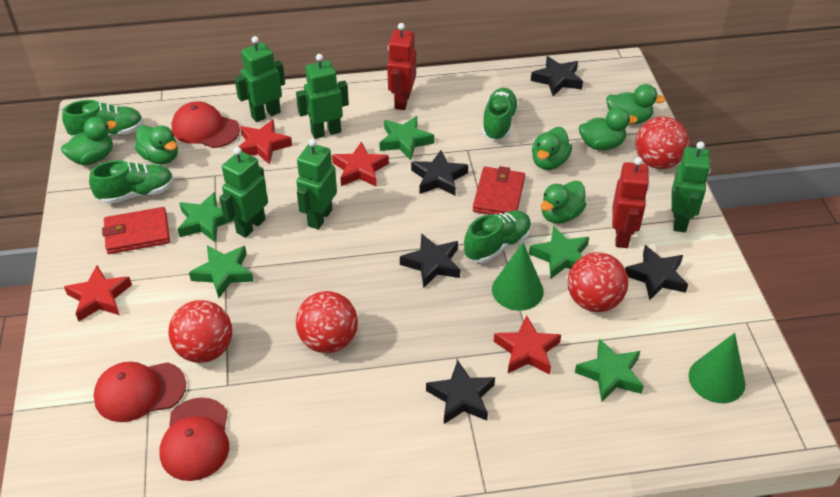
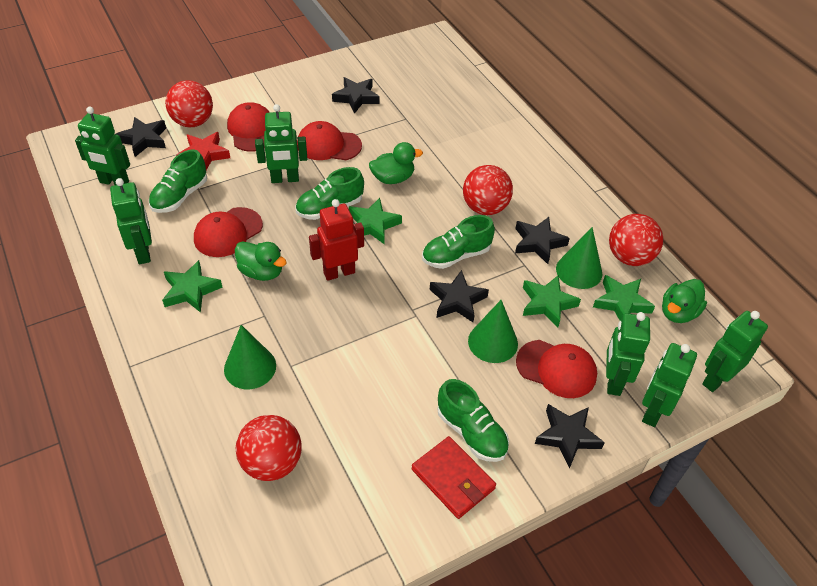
green cone: [492,243,544,311] [688,333,745,403] = 2 -> [224,325,276,389] [468,300,518,363] [556,227,602,289] = 3
green duck: [61,117,117,165] [135,125,178,164] [532,127,572,170] [541,181,586,224] [579,107,638,150] [606,84,666,124] = 6 -> [235,241,287,281] [369,142,423,184] [662,279,707,323] = 3
green robot: [219,147,268,238] [234,36,285,122] [296,54,349,139] [296,139,337,230] [672,141,711,232] = 5 -> [75,107,130,185] [110,178,152,264] [255,104,307,183] [606,312,650,396] [642,343,697,427] [702,311,768,392] = 6
green star: [178,192,234,242] [189,246,254,298] [379,116,434,160] [529,226,589,279] [575,339,644,403] = 5 -> [162,260,223,313] [349,198,402,245] [523,275,581,328] [593,275,655,321] = 4
red cap: [93,362,186,422] [160,397,229,481] [172,101,240,148] = 3 -> [194,207,263,257] [227,102,270,152] [297,121,362,160] [516,340,597,398] = 4
red robot: [387,23,416,110] [612,157,649,248] = 2 -> [309,199,364,281] = 1
red star: [64,266,132,321] [239,119,292,165] [332,142,389,187] [494,315,561,375] = 4 -> [176,132,230,170] = 1
red wallet: [102,207,170,254] [473,166,525,215] = 2 -> [412,436,496,519] = 1

